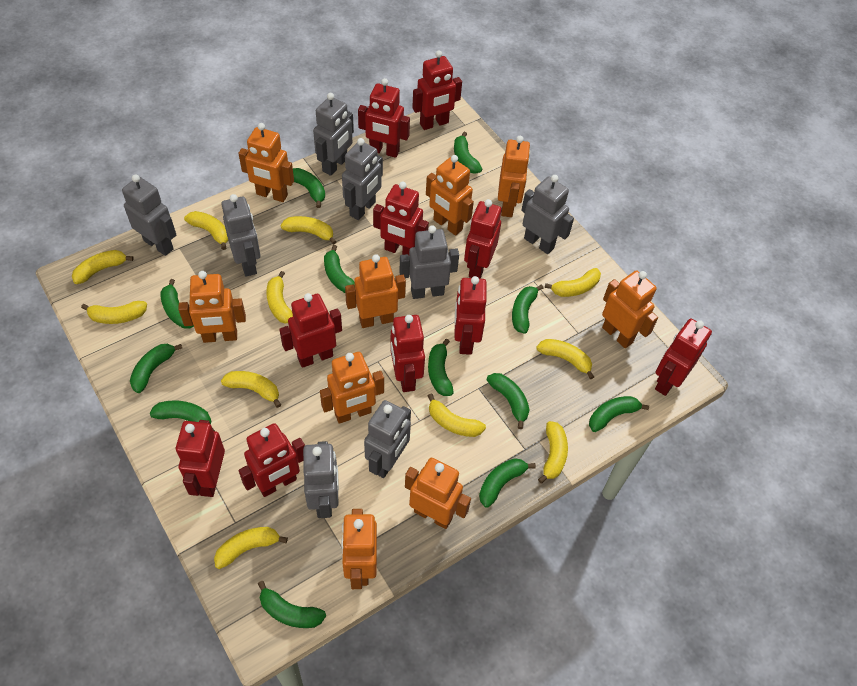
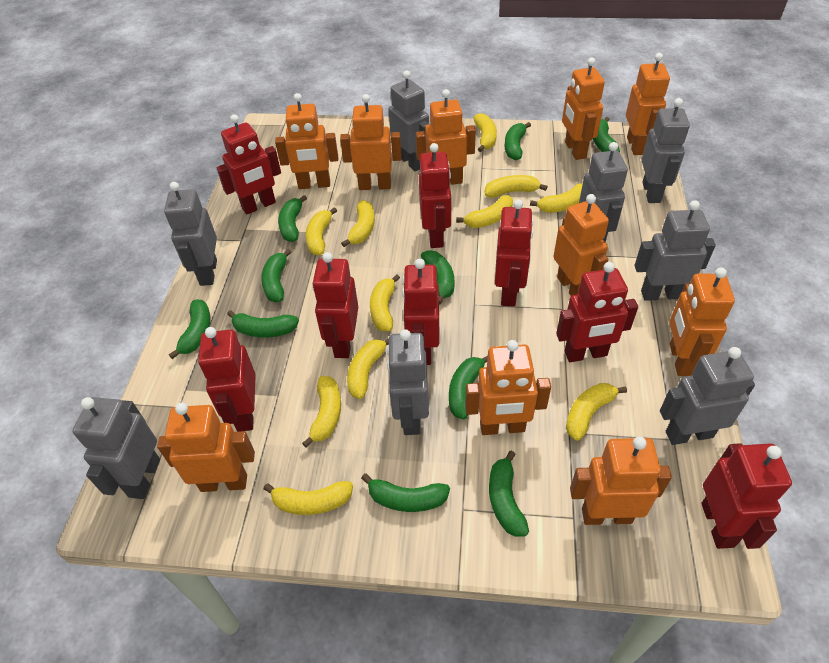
green banana: [130,344,182,393] [150,401,215,431] [161,279,194,328] [258,581,326,628] [293,168,325,208] [324,245,355,293] [428,338,454,396] [454,132,482,174] [479,458,536,508] [486,373,529,429] [512,284,543,334] [589,396,649,432] = 12 -> [169,299,211,359] [227,310,299,338] [261,249,292,302] [278,195,307,242] [361,473,450,512] [421,250,454,304] [449,356,488,419] [489,451,529,537] [504,122,531,160] [593,117,620,153] = 10
orange robot: [178,271,246,343] [238,123,294,202] [320,352,384,424] [341,509,377,589] [345,254,406,328] [405,458,471,529] [426,155,474,236] [498,136,531,217] [602,270,658,348] = 9 -> [157,403,255,492] [275,93,338,189] [340,94,402,190] [416,89,476,185] [465,340,551,435] [553,194,609,296] [562,57,605,160] [570,436,672,525] [626,53,670,155] [669,268,735,376] = 10
red robot: [176,420,225,497] [239,423,305,497] [279,293,342,368] [358,78,410,158] [373,182,429,255] [390,315,425,392] [412,50,462,130] [454,276,487,355] [464,199,502,279] [655,318,712,396] = 10 -> [198,327,256,432] [216,114,281,215] [312,252,358,358] [402,259,440,365] [419,143,452,248] [495,199,533,307] [556,262,638,362] [702,443,792,549] = 8

